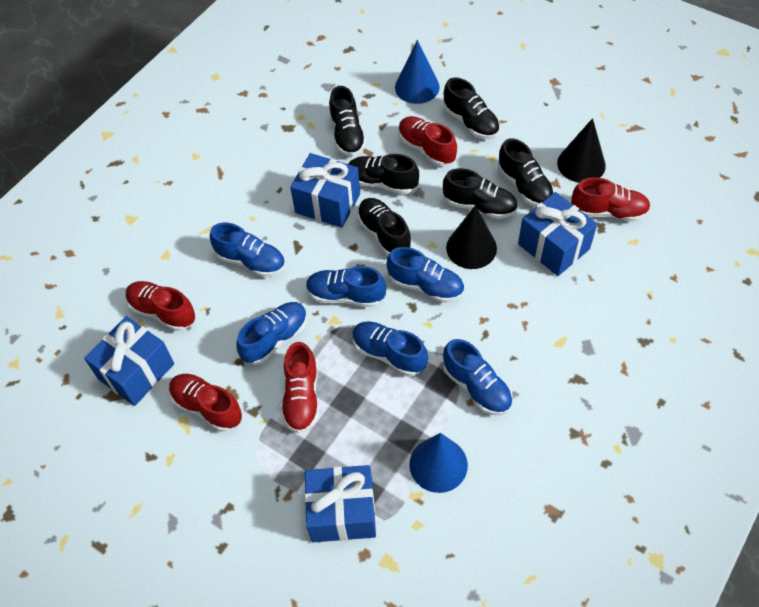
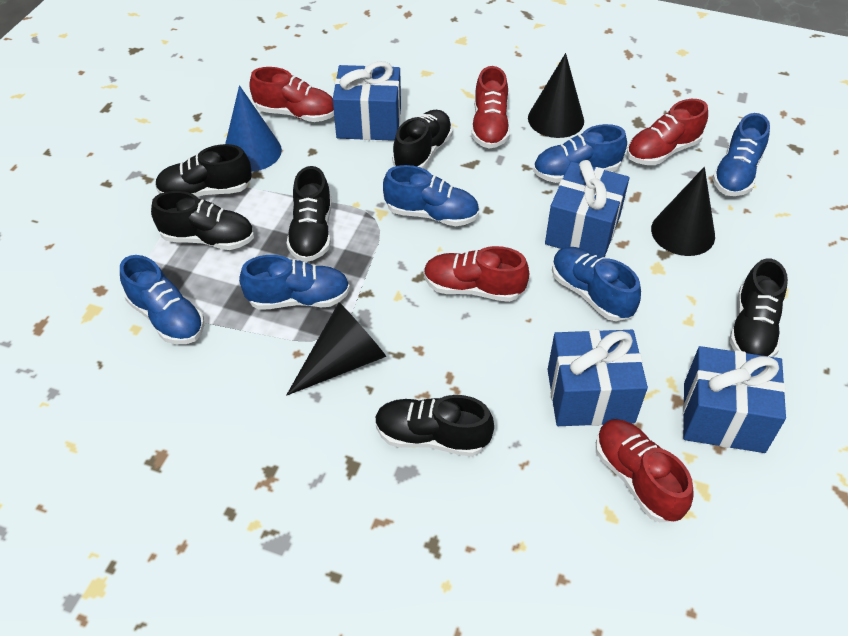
black cone: [446,205,497,269] [557,118,606,183] = 2 -> [286,302,386,396] [528,53,584,138] [651,167,715,256] = 3
blue cone: [395,40,440,104] [409,433,468,493] = 2 -> [225,85,282,172] = 1

